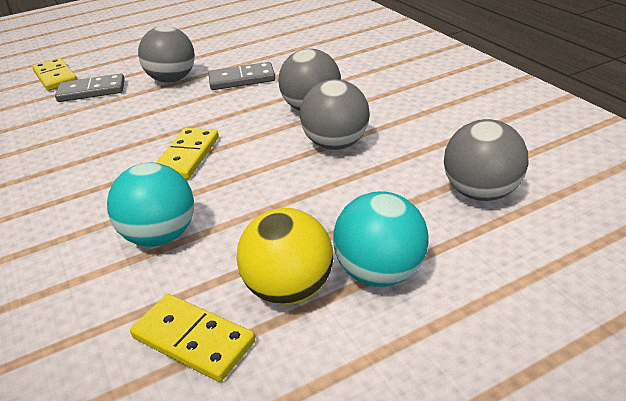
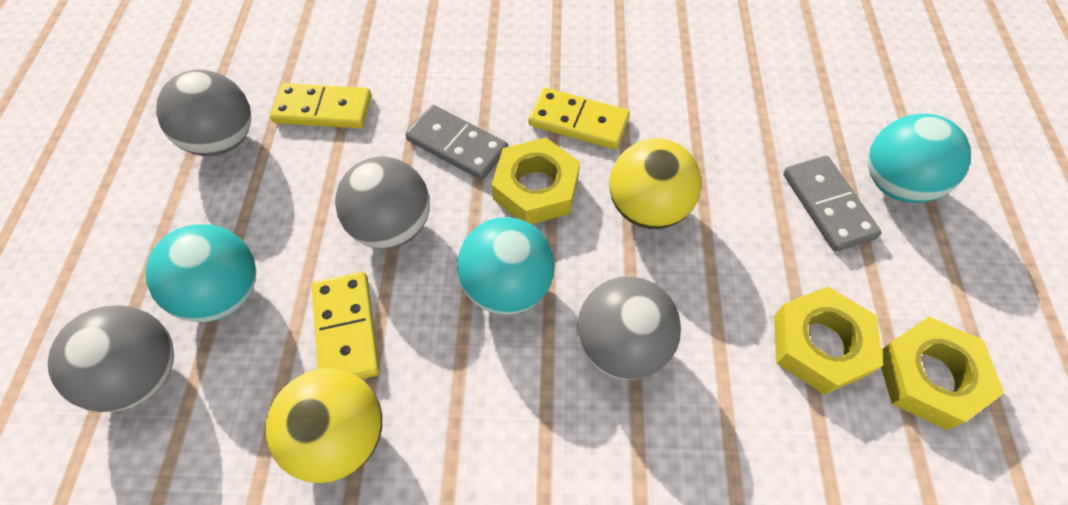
turquoise ball: [107,163,194,247] [333,191,429,287] = 2 -> [146,224,256,322] [457,217,555,315] [868,114,971,203] = 3
yellow ball: [236,208,333,305] = 1 -> [266,368,382,483] [610,138,702,229] = 2
yellow nut: none = 0 -> [491,138,580,224] [774,286,883,395] [881,317,1004,430] = 3

